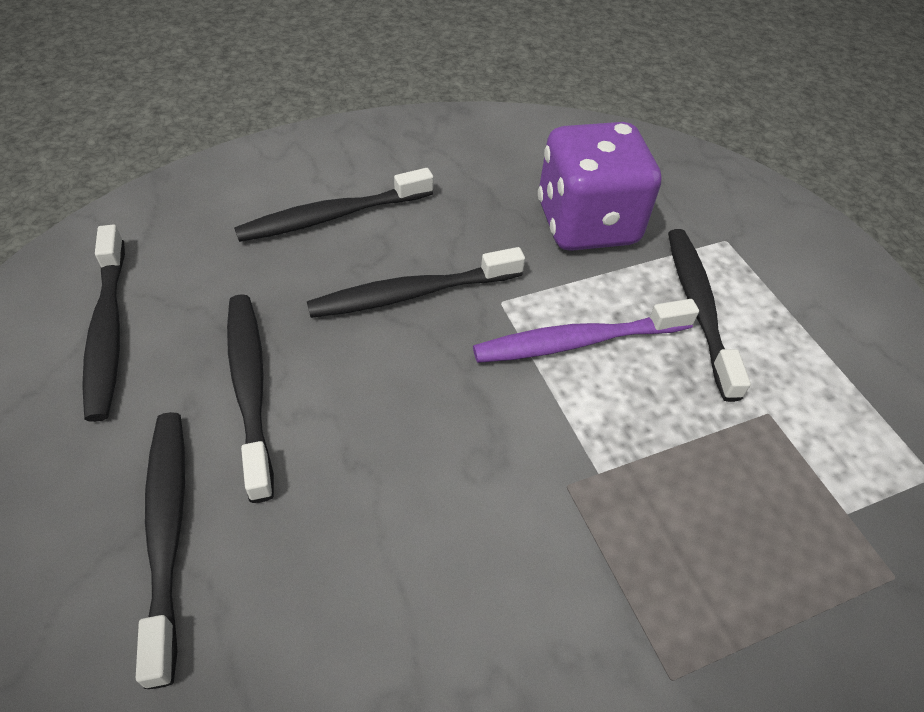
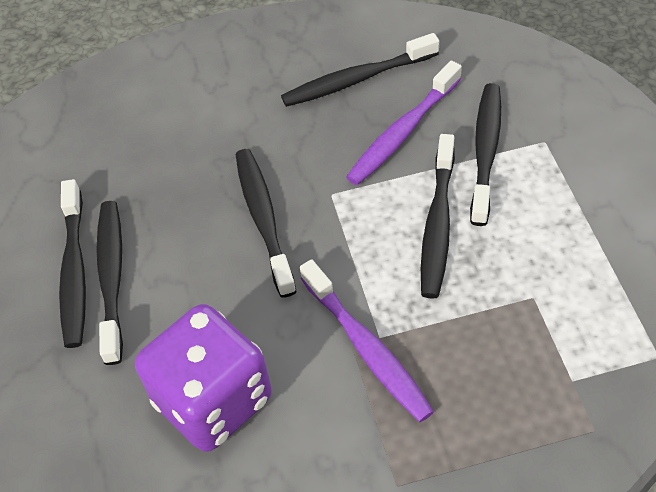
purple toothbrush: [473,299,699,363] = 1 -> [300,259,434,422] [346,61,462,185] = 2

